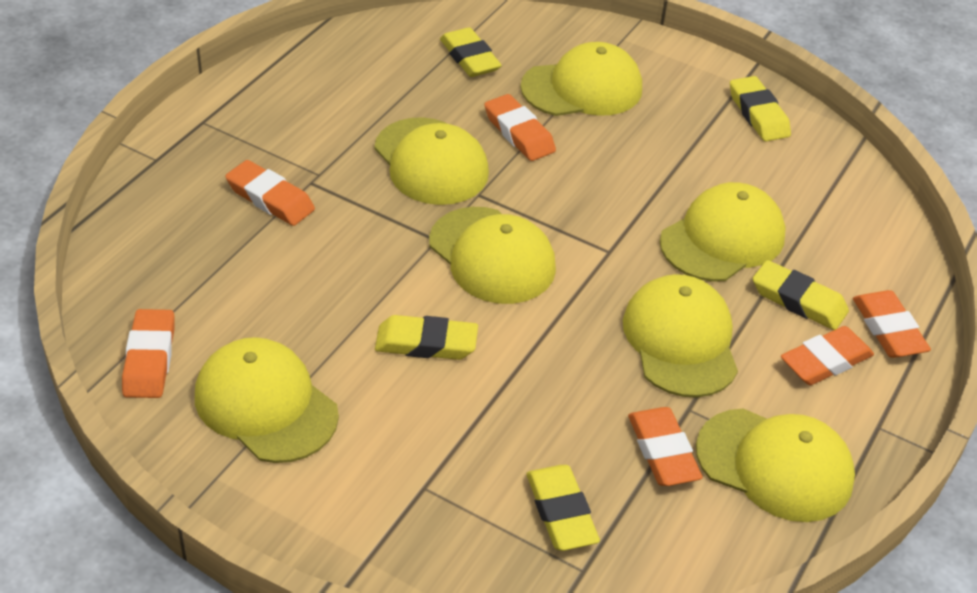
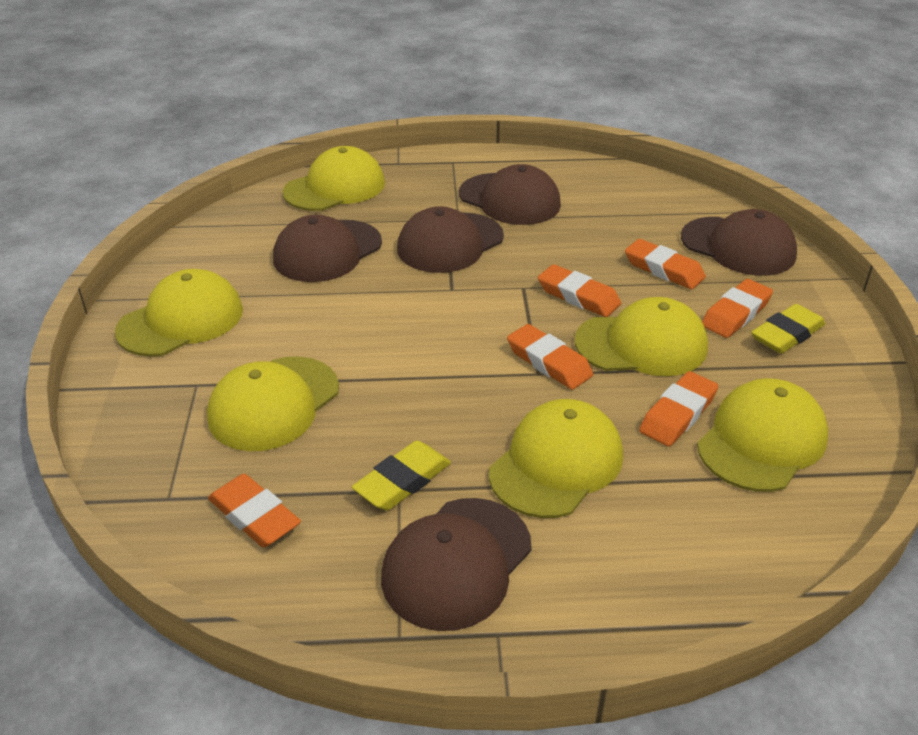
brown cap: none = 0 -> [273,215,382,282] [381,498,532,631] [397,206,504,273] [459,164,561,225] [681,209,797,276] = 5
yellow cap: [195,337,339,463] [374,117,489,205] [429,207,556,304] [520,42,642,116] [623,274,738,398] [660,182,786,282] [696,408,855,522] = 7 -> [115,269,243,356] [207,356,339,451] [283,146,385,211] [489,399,623,518] [575,297,708,376] [697,378,828,492] = 6
yellow eraser: [375,315,478,360] [440,27,502,77] [526,465,600,551] [730,76,791,141] [753,260,849,330] = 5 -> [352,441,451,510] [751,304,825,354] = 2

